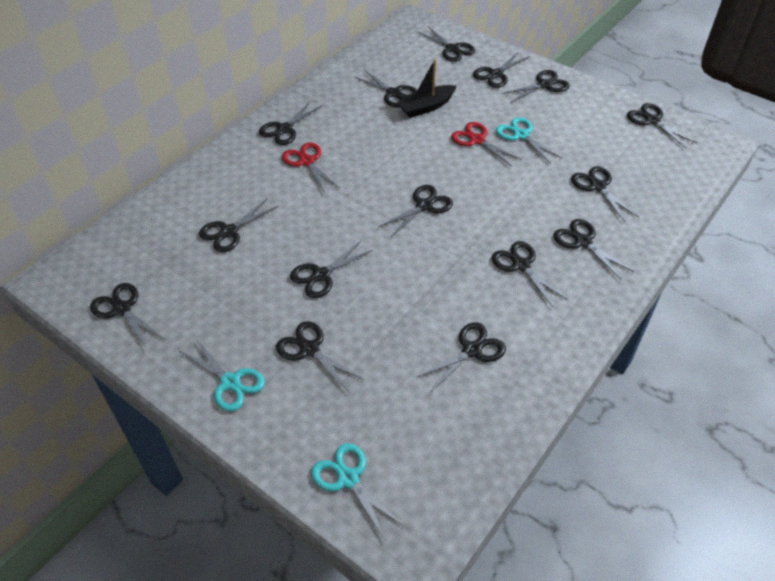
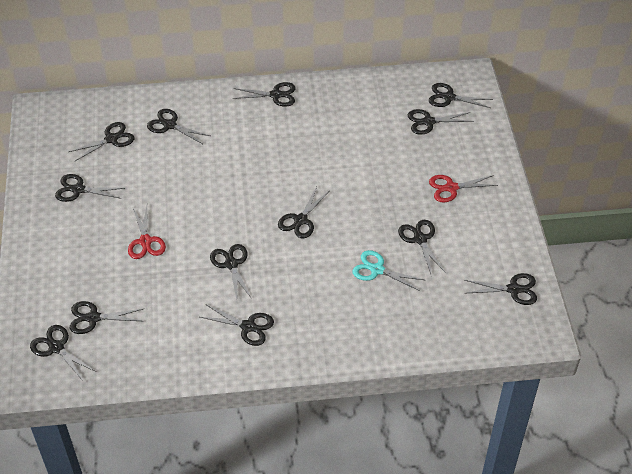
black boat: [397,59,457,118] = 1 -> none = 0
black scissors: [90,283,164,348] [199,198,279,252] [259,102,322,145] [276,321,364,392] [290,241,373,298] [354,70,417,108] [378,185,453,237] [416,322,506,391] [418,27,475,62] [473,52,530,88] [492,241,568,307] [502,70,570,102] [553,219,634,279] [571,166,639,222] [627,103,697,148] = 15 -> [30,325,96,381] [55,174,125,202] [69,122,134,161] [70,301,143,334] [147,109,210,144] [200,305,274,346] [210,244,252,300] [233,82,296,107] [278,187,329,238] [398,220,446,274] [408,109,473,135] [428,83,493,108] [465,273,537,305] = 13
turquoise scissors: [180,339,265,411] [311,443,405,541] [496,117,563,164] = 3 -> [352,250,424,291] = 1

